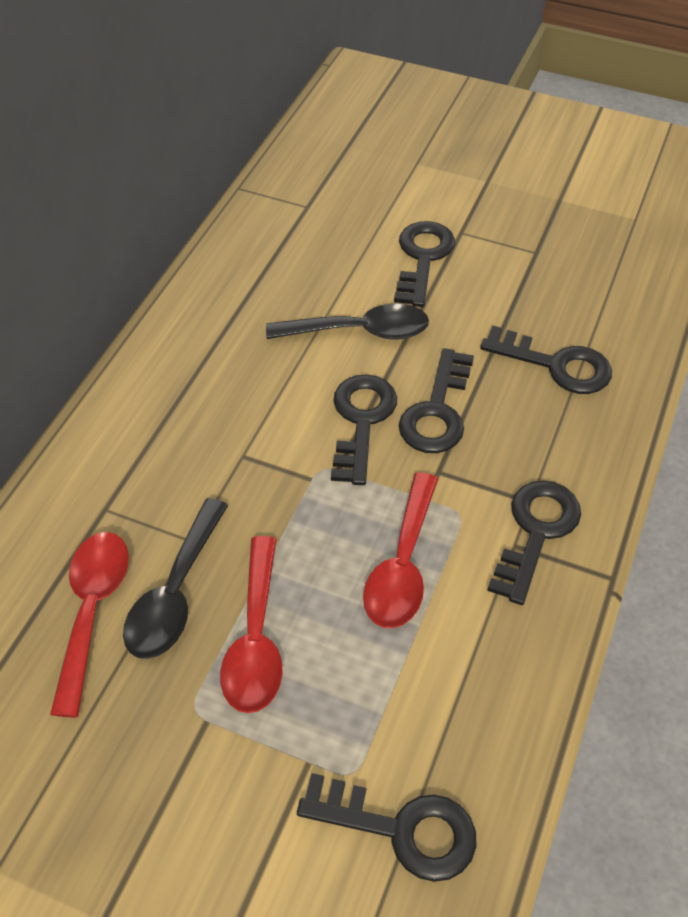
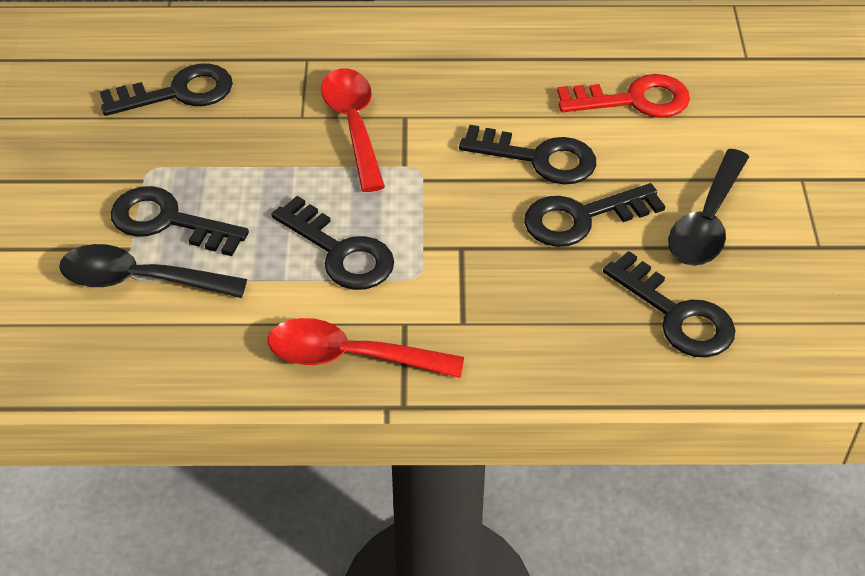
red key: none = 0 -> [557,74,690,118] = 1
red spoon: [50,532,129,717] [220,536,283,713] [363,472,438,628] = 3 -> [268,318,464,378] [321,68,385,192] = 2

